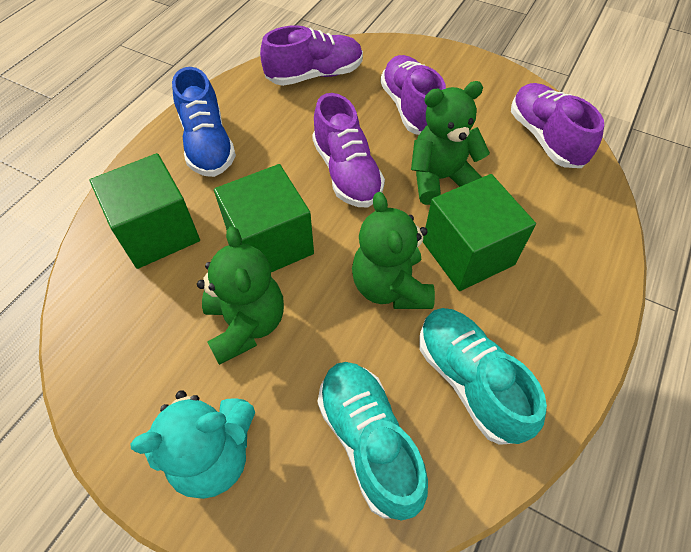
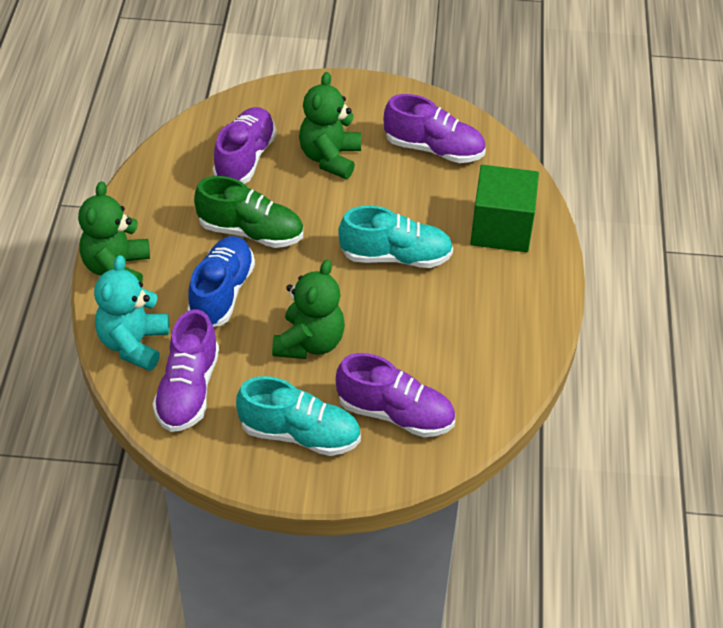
green cube: [90,153,200,269] [214,164,314,272] [423,174,536,291] = 3 -> [470,165,539,252] = 1
green shoe: none = 0 -> [194,176,303,248] = 1

